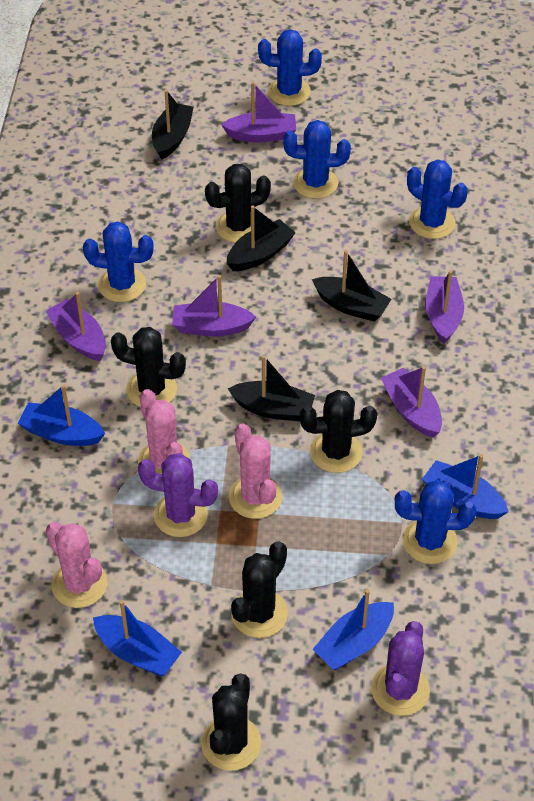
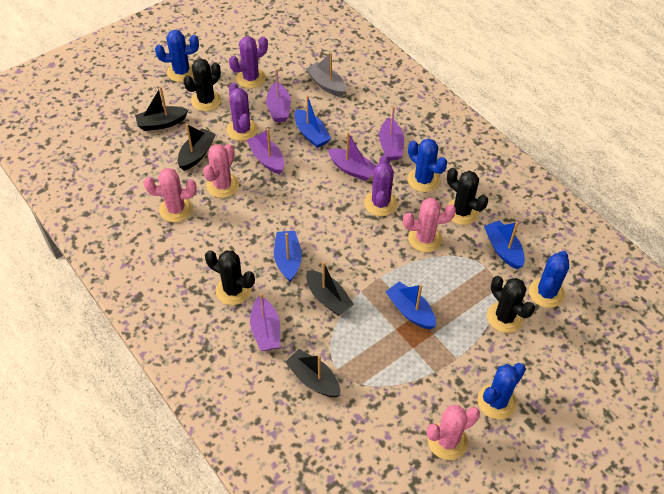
black cactus: [111,327,186,407] [201,673,261,771] [205,164,271,243] [231,541,288,638] [300,390,377,473] = 5 -> [183,58,221,111] [205,250,255,305] [447,168,488,225] [487,276,535,333] = 4
blue cactus: [83,222,154,302] [258,29,322,106] [283,120,351,199] [395,480,476,564] [407,159,468,239] = 5 -> [155,30,199,82] [407,138,447,192] [478,363,526,419] [529,251,569,308] = 4
grey boat: none = 0 -> [306,52,346,97] = 1
pink cactus: [46,522,108,608] [138,389,191,474] [229,423,282,519] = 3 -> [144,168,197,222] [203,144,239,198] [403,198,456,252] [427,405,480,460] = 4
purple cactus: [138,453,218,537] [371,621,430,716] = 2 -> [227,83,258,141] [229,36,268,88] [364,155,397,216] = 3

